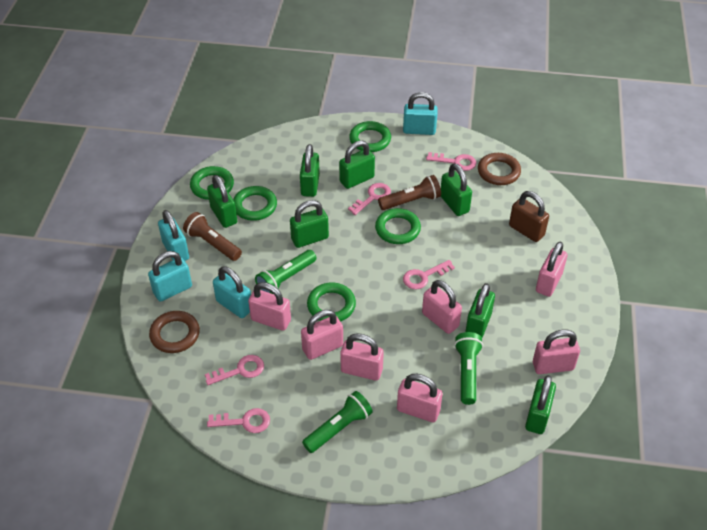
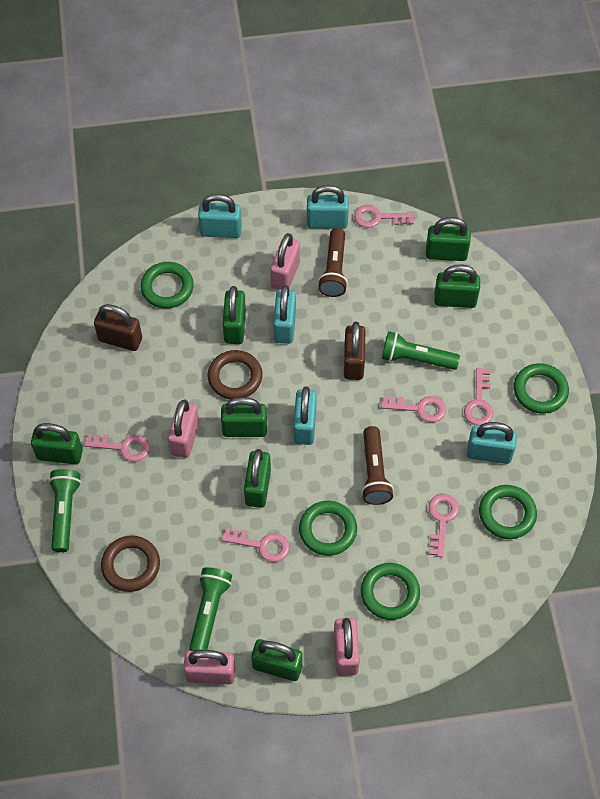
brown padlock: [509,191,549,242] = 1 -> [94,304,142,351] [344,322,365,380] = 2
pink key: [205,355,264,385] [207,408,270,433] [348,183,391,215] [403,260,455,289] [426,152,476,171] = 5 -> [84,434,150,462] [222,528,290,562] [354,205,415,228] [381,396,446,422] [429,494,459,558] [464,368,493,426] = 6
pink padlock: [248,282,291,331] [301,310,343,360] [340,333,384,381] [397,374,443,422] [422,280,462,334] [533,330,580,374] [536,242,568,297] = 7 -> [168,399,199,458] [184,650,236,684] [270,233,300,290] [334,618,360,676] = 4
turquoise padlock: [148,251,192,302] [158,210,189,261] [213,266,251,318] [403,92,438,135] = 4 -> [198,194,242,238] [273,285,296,344] [294,386,317,445] [307,185,349,229] [467,422,517,464] = 5

